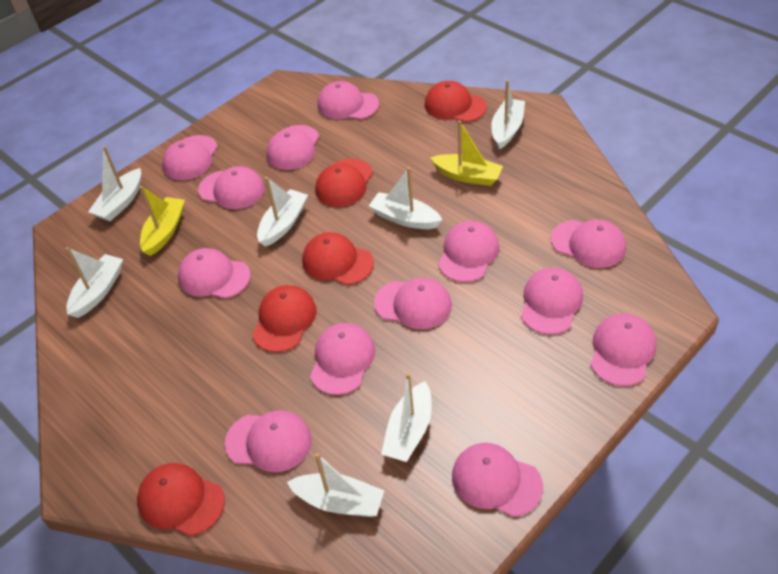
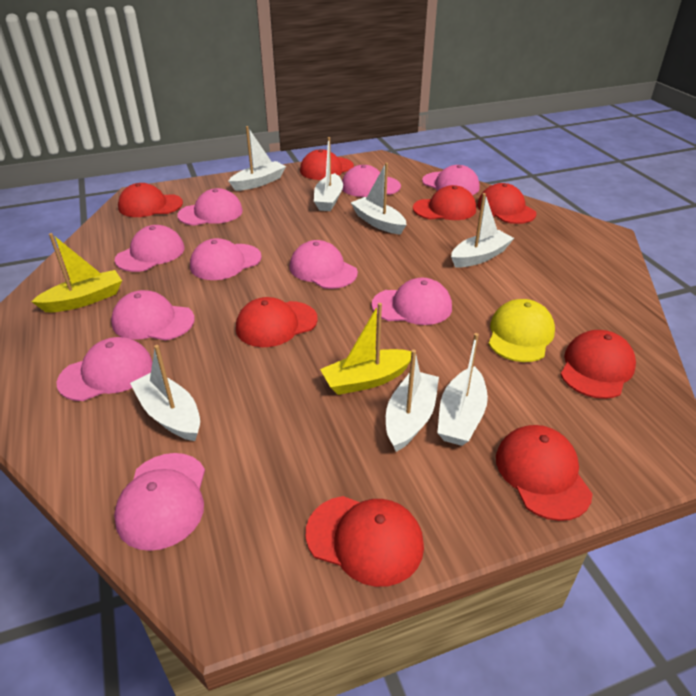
pink cap: [162,135,218,180] [178,248,251,299] [198,166,265,209] [225,410,312,472] [266,125,319,170] [310,323,375,395] [318,81,379,119] [374,278,452,330] [438,221,499,282] [452,443,543,517] [521,267,583,335] [551,219,626,268] [591,313,656,386] = 13 -> [56,337,152,401] [111,290,195,341] [114,453,205,551] [115,225,185,272] [177,188,243,226] [190,238,262,280] [290,240,358,289] [342,165,401,197] [372,278,452,325] [422,165,480,195] = 10
red cap: [137,463,225,536] [252,285,317,352] [302,232,374,285] [315,159,373,207] [425,81,487,122] = 5 -> [118,183,183,217] [236,297,318,347] [300,149,354,180] [306,496,424,587] [413,185,476,220] [477,183,536,224] [496,425,593,521] [560,330,636,399] = 8
yellow cap: none = 0 -> [489,299,555,362] = 1

